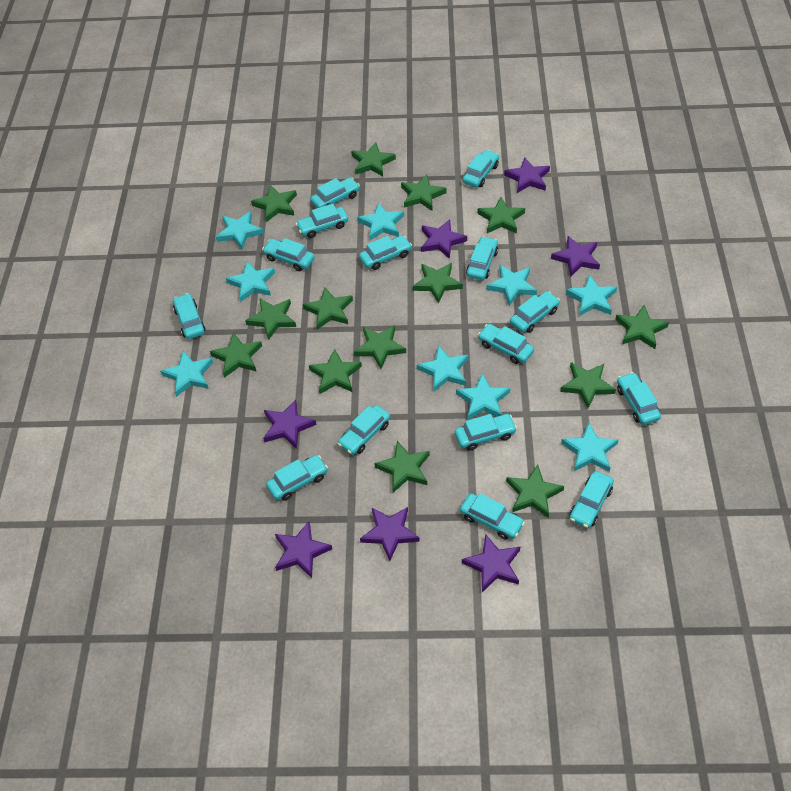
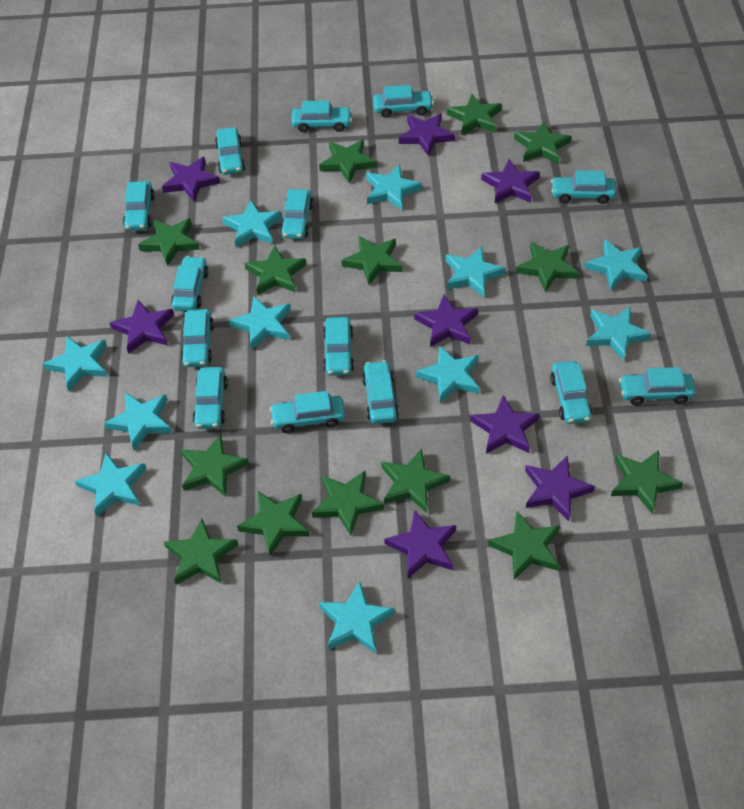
purple star: [263,399,316,449] [275,521,332,578] [360,507,420,561] [421,219,467,259] [462,534,520,592] [504,157,550,193] [551,236,600,277] = 7 -> [110,300,174,354] [162,157,220,202] [384,510,456,578] [399,113,455,156] [414,294,478,347] [470,395,539,454] [481,159,540,203] [525,456,595,521] = 8
turquoise car: [173,293,205,339] [262,238,315,271] [266,455,328,501] [295,204,348,238] [311,177,360,208] [338,405,390,455] [359,235,412,270] [455,414,517,451] [460,493,525,540] [463,150,499,188] [466,236,498,280] [478,324,534,364] [510,291,560,333] [570,471,614,529] [617,372,661,425] = 15 -> [123,181,155,231] [171,256,208,311] [181,309,214,367] [193,367,228,429] [215,127,245,175] [270,391,345,433] [280,189,314,239] [291,101,352,132] [323,317,354,376] [362,360,399,424] [373,85,434,118] [550,361,592,424] [551,170,617,204] [619,367,696,405] = 14
turquoise star: [160,351,213,397] [216,211,264,249] [226,261,275,302] [357,202,404,240] [417,345,468,391] [456,373,510,420] [486,265,537,306] [561,423,619,472] [566,274,617,316] = 9 -> [43,336,108,391] [75,452,146,517] [104,392,172,451] [222,200,282,247] [229,296,291,350] [319,581,395,654] [366,164,422,211] [416,346,480,403] [446,246,506,297] [585,240,648,291] [586,306,652,361] = 11

